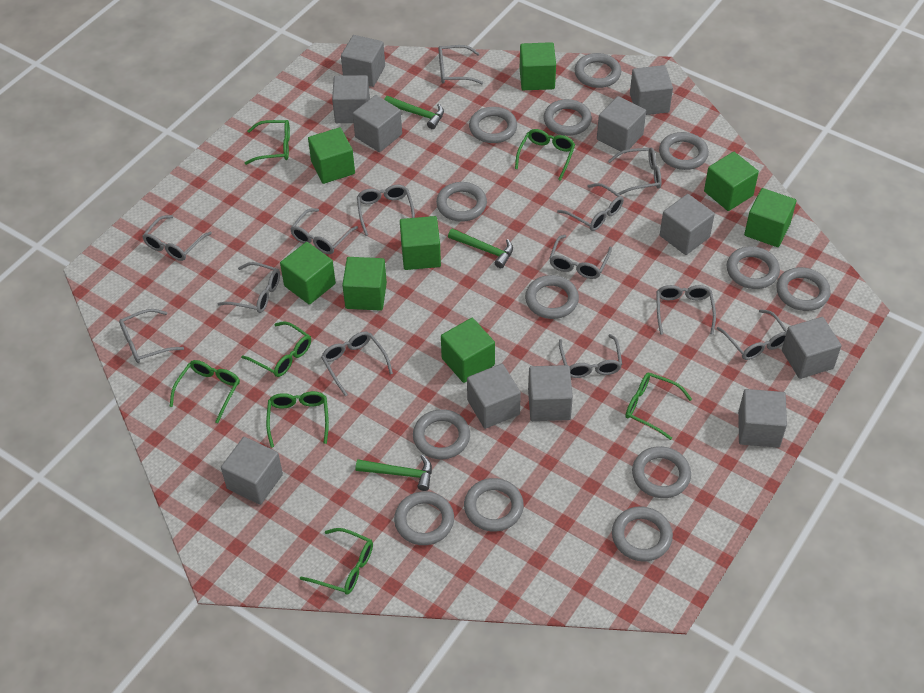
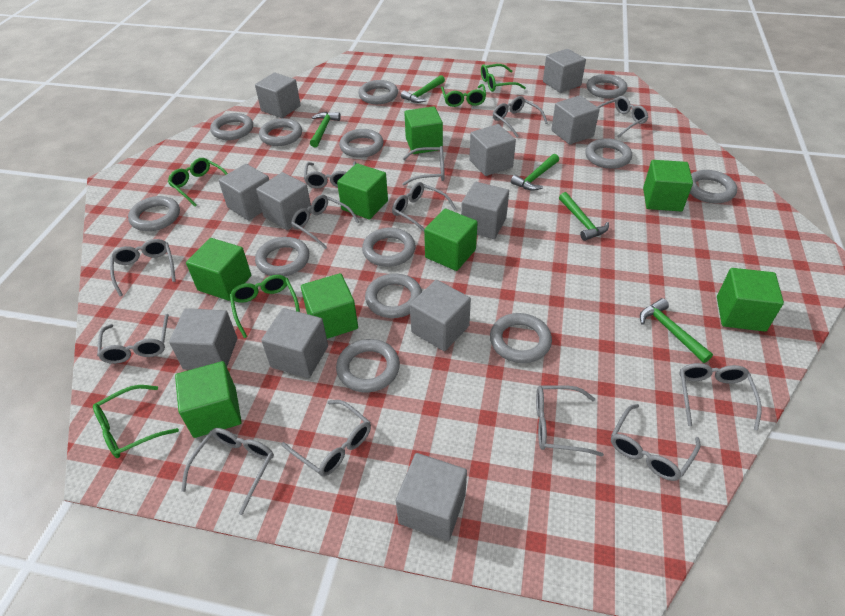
green glasses: [169,360,240,423] [241,321,311,377] [244,120,290,165] [266,391,329,448] [300,528,373,594] [515,129,575,181] [625,373,692,440] = 7 -> [93,385,179,458] [168,158,228,207] [229,275,300,338] [441,84,486,107] [481,64,526,92] = 5
green hammer: [356,455,432,491] [384,96,444,129] [448,228,513,268] = 3 -> [310,112,341,147] [401,75,445,103] [511,154,559,191] [559,192,609,241] [640,298,713,363] = 5

